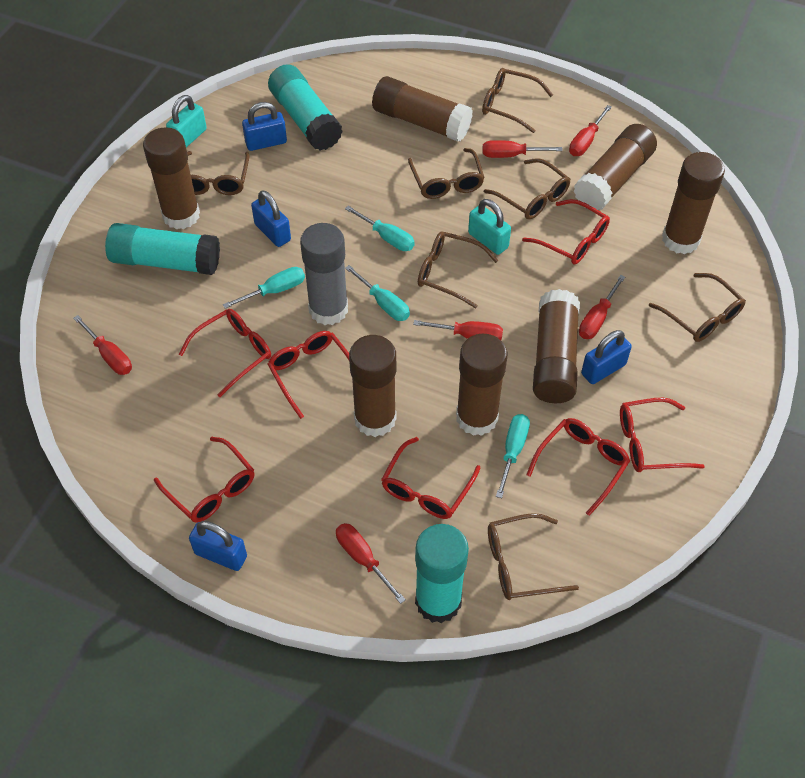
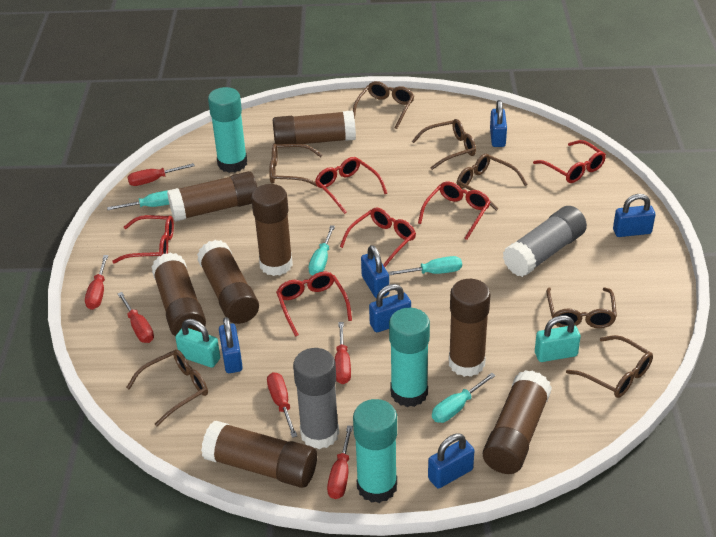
blue padlock: [189,521,247,571] [242,102,287,151] [251,190,291,247] [581,330,632,384] = 4 -> [219,317,243,373] [361,245,389,298] [369,284,411,332] [428,434,474,489] [490,100,507,147] [613,194,655,237] = 6
brown glue stick: [143,127,200,229] [349,335,396,437] [372,76,473,142] [456,334,507,436] [533,289,580,403] [574,124,657,210] [662,152,725,254] = 7 -> [151,252,206,337] [167,171,257,222] [197,240,259,324] [201,421,317,488] [251,184,293,276] [273,110,356,144] [449,279,491,377] [483,370,552,474] = 8
grey glue stick: [300,223,348,325] = 1 -> [293,348,339,449] [503,206,587,277] = 2
red glasses: [154,437,254,523] [179,309,271,397] [268,331,349,419] [381,437,480,519] [522,199,610,264] [526,418,630,516] [620,398,705,472] = 7 -> [112,215,174,264] [276,271,352,337] [315,157,387,214] [340,208,416,267] [418,181,490,240] [533,140,606,183] = 6

